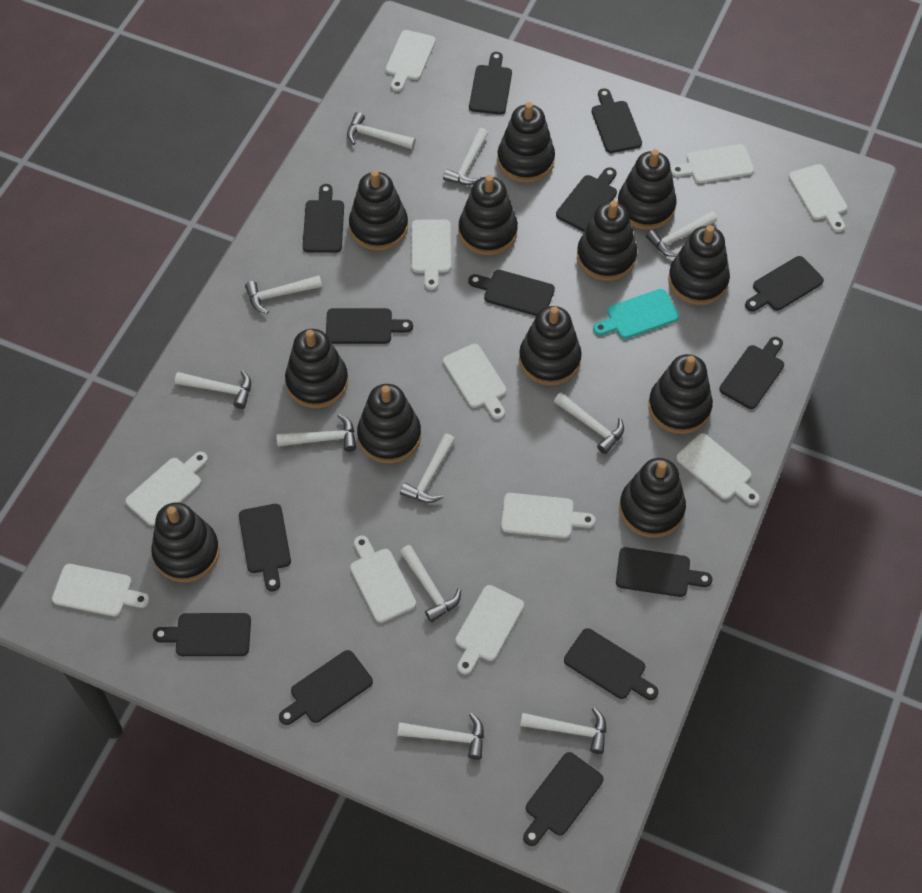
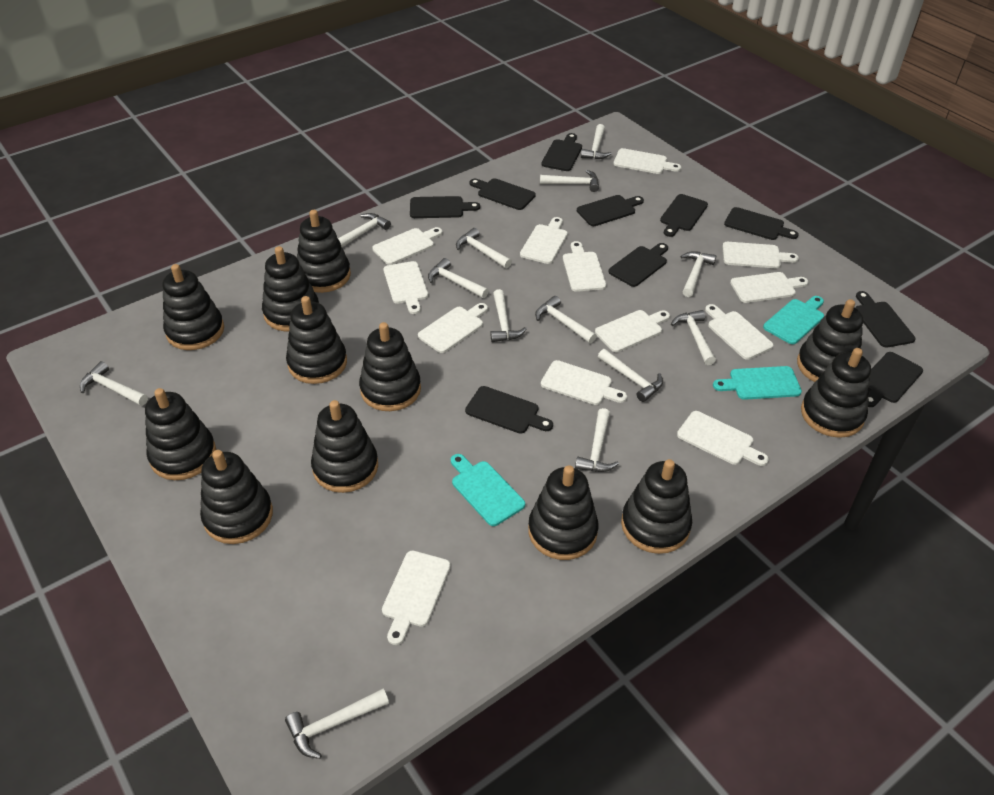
black cutting board: [153,613,251,656] [239,504,291,591] [279,650,373,725] [303,184,344,253] [326,308,413,344] [468,270,555,316] [469,52,512,115] [523,752,603,846] [556,167,617,232] [564,628,658,700] [592,88,642,153] [616,547,713,597] [719,337,784,409] [745,256,824,311] = 14 -> [410,196,480,218] [465,386,553,434] [470,178,536,210] [541,133,582,171] [577,195,644,226] [609,243,668,287] [660,194,708,237] [724,207,799,240] [855,291,916,348] [868,352,923,407] = 10
turquoise cutting board: [593,289,679,339] = 1 -> [451,454,525,526] [713,366,802,400] [763,296,824,344] = 3
white cutting board: [52,564,150,616] [125,451,208,526] [350,535,416,623] [386,30,436,91] [412,219,451,290] [443,344,506,419] [456,585,524,674] [501,493,596,538] [671,144,754,183] [676,433,760,505] [789,164,847,232] = 11 -> [372,227,442,265] [382,550,451,645] [383,261,428,314] [418,303,488,353] [520,217,568,264] [541,360,627,405] [563,241,606,292] [595,310,670,352] [614,148,681,174] [677,411,769,466] [705,304,773,360] [722,242,799,268] [730,272,808,303] = 13
white hammer: [175,370,251,409] [245,275,322,314] [277,414,356,452] [347,112,416,149] [398,713,484,760] [400,433,455,503] [400,545,461,622] [443,128,488,185] [520,707,606,754] [554,392,624,454] [646,211,717,257] = 11 -> [80,361,148,406] [285,689,389,759] [338,213,391,247] [428,258,489,298] [456,228,512,268] [491,289,527,342] [535,296,597,343] [540,170,599,192] [575,408,619,472] [581,124,612,159] [598,349,663,402] [671,310,716,365] [680,251,716,297] = 13

